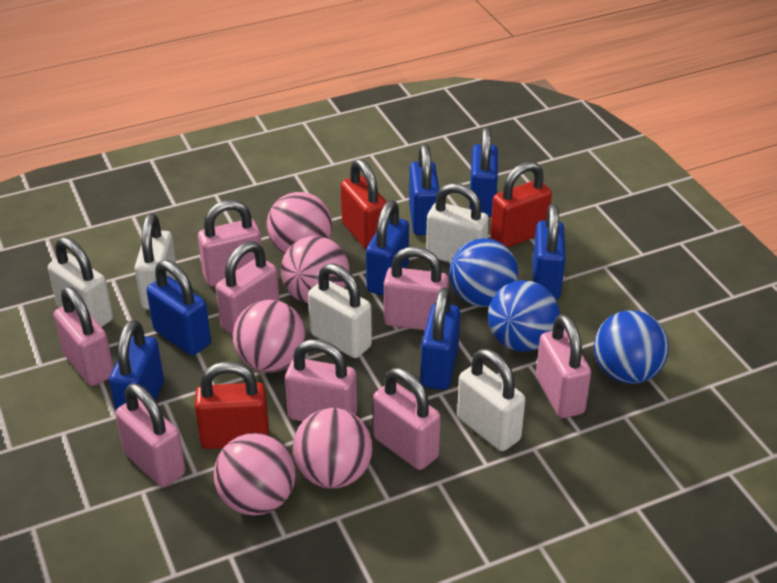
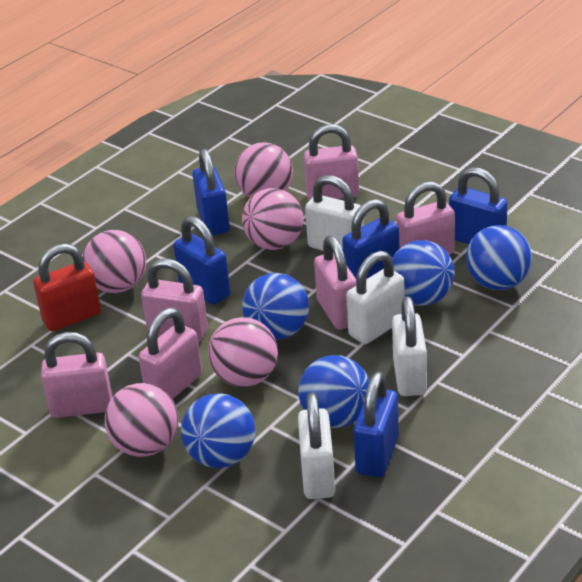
blue ball: [449,238,518,307] [488,280,560,352] [594,310,669,384] = 3 -> [181,393,255,468] [242,273,309,340] [298,355,369,428] [392,240,455,306] [466,225,532,290] = 5
blue padlock: [109,320,164,411] [146,260,211,356] [366,200,409,296] [409,144,439,235] [421,287,460,390] [470,127,498,217] [533,204,565,300] = 7 -> [173,216,230,305] [192,149,230,236] [342,199,399,279] [353,372,399,477] [449,167,508,244] = 5
pink padlock: [54,287,114,386] [115,384,186,487] [198,200,262,287] [216,241,280,335] [285,339,357,422] [373,368,441,470] [384,247,449,330] [536,314,591,418] = 8 -> [41,332,112,418] [139,308,202,399] [141,259,208,342] [304,124,359,201] [314,236,356,330] [396,181,455,255] = 6
red padlock: [195,361,269,449] [341,159,387,249] [490,161,552,248] = 3 -> [33,244,101,331] = 1
white padlock: [48,237,113,327] [135,213,176,310] [308,263,372,358] [426,183,489,263] [457,349,526,451] = 5 -> [298,392,335,499] [305,175,363,251] [346,251,405,344] [392,296,427,396] = 4

